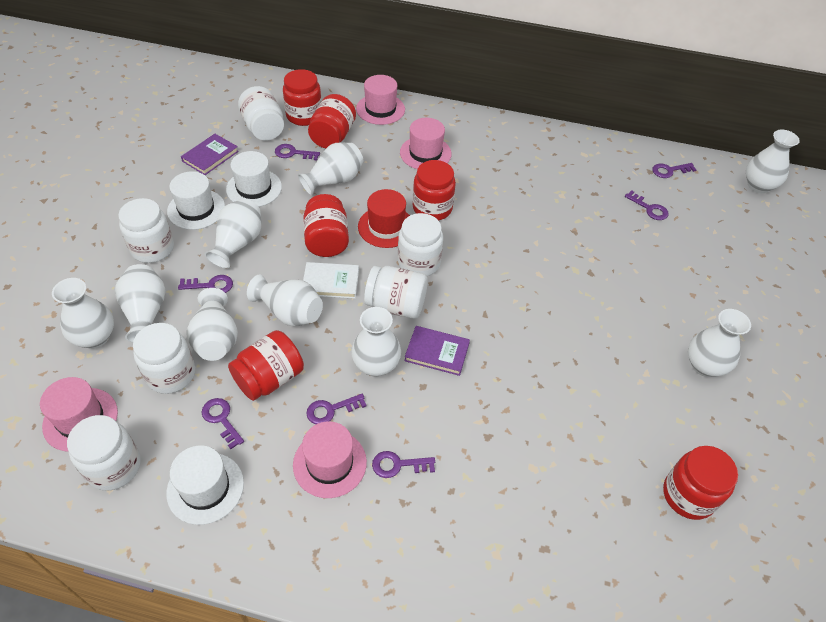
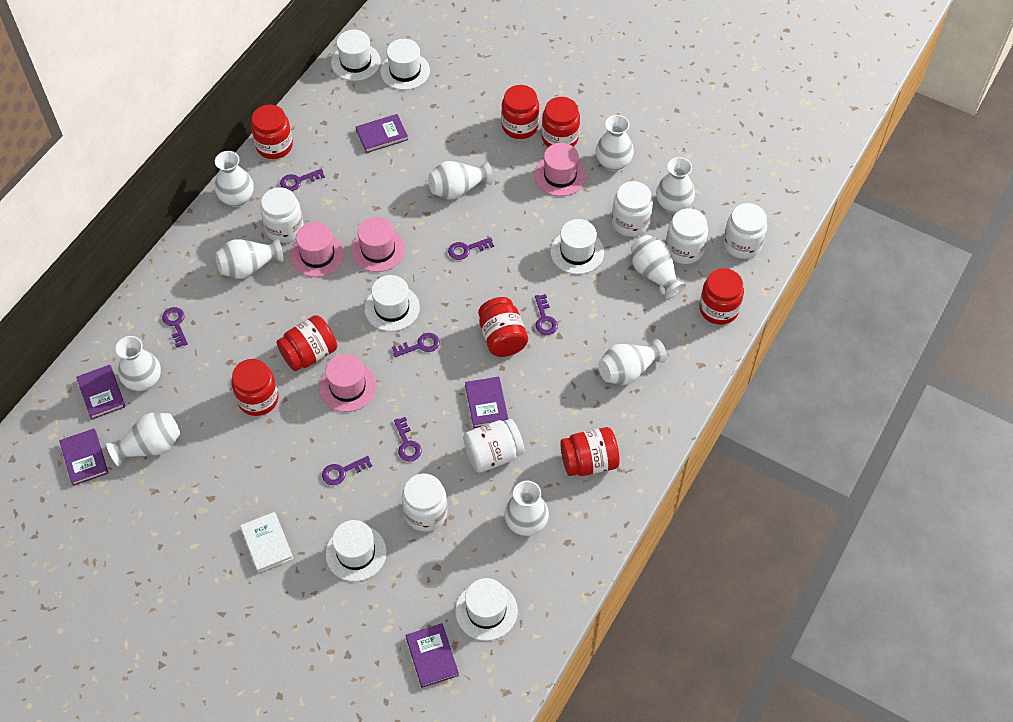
purple book: [181,134,239,175] [404,326,470,376] = 2 -> [59,429,108,486] [76,365,125,420] [356,114,408,153] [406,623,459,688] [465,377,508,428] = 5
red hat: [358,189,410,248] = 1 -> none = 0
red jar: [228,330,304,401] [283,69,322,126] [303,194,349,257] [308,94,356,148] [413,160,456,221] [663,446,738,520] = 6 -> [232,359,279,416] [251,105,293,159] [276,315,337,371] [478,297,528,357] [501,85,539,139] [542,97,580,147] [560,427,620,476] [699,268,744,325] = 8
white hat: [166,446,244,525] [167,171,225,230] [226,151,282,207] = 3 -> [325,520,387,581] [331,30,381,81] [365,275,420,331] [380,39,430,90] [455,578,518,641] [550,219,604,274] = 6
white vase: [52,278,114,349] [115,264,165,343] [186,288,238,361] [205,198,261,269] [247,275,323,327] [298,142,363,196] [351,307,401,377] [688,309,751,377] [746,130,800,193] = 9 -> [106,413,180,467] [116,336,161,391] [215,151,254,207] [215,238,283,279] [428,161,493,200] [504,481,549,536] [596,115,634,171] [598,339,667,385] [631,235,686,299] [656,157,695,213] = 10

